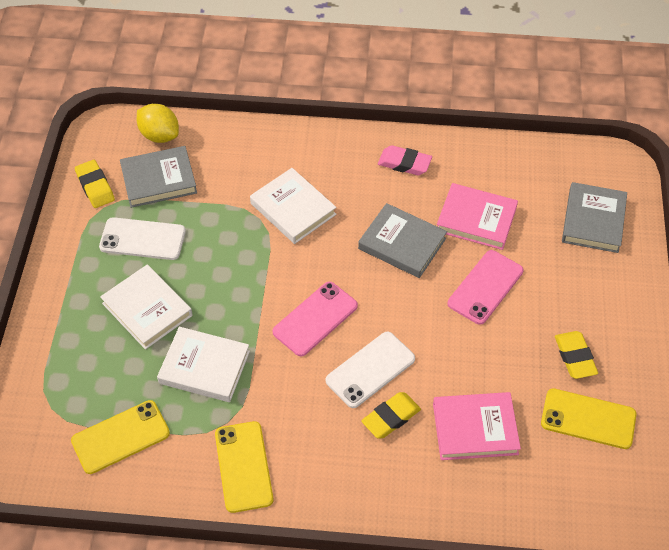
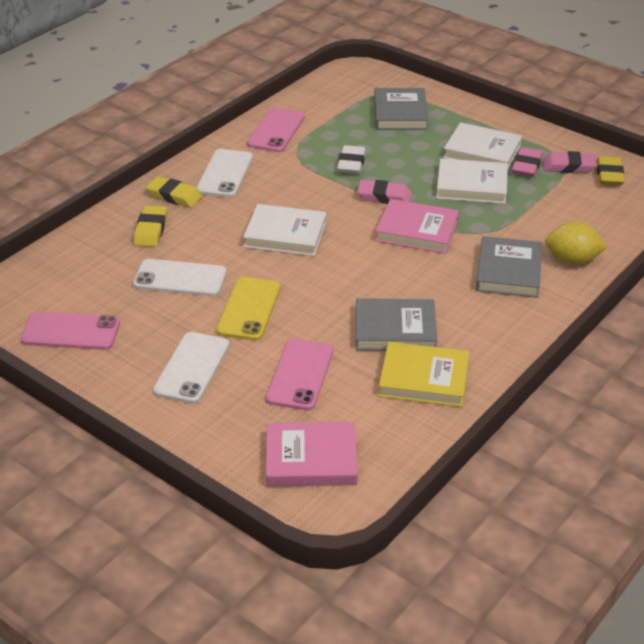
pink eraser: [378,145,432,175] = 1 -> [357,180,412,204] [512,147,543,177] [543,151,597,173] = 3
pink phone: [273,282,358,356] [448,250,524,325] = 2 -> [20,311,120,350] [247,107,305,152] [266,338,333,410] = 3
white eraser: none = 0 -> [337,145,366,174] = 1
white phone: [99,217,186,260] [326,331,415,408] = 2 -> [133,259,227,296] [153,332,229,404] [196,149,253,198] = 3
yellow book: none = 0 -> [378,342,469,407] = 1
yellow phone: [71,400,170,474] [215,421,274,513] [541,388,637,449] = 3 -> [216,277,281,341] = 1

